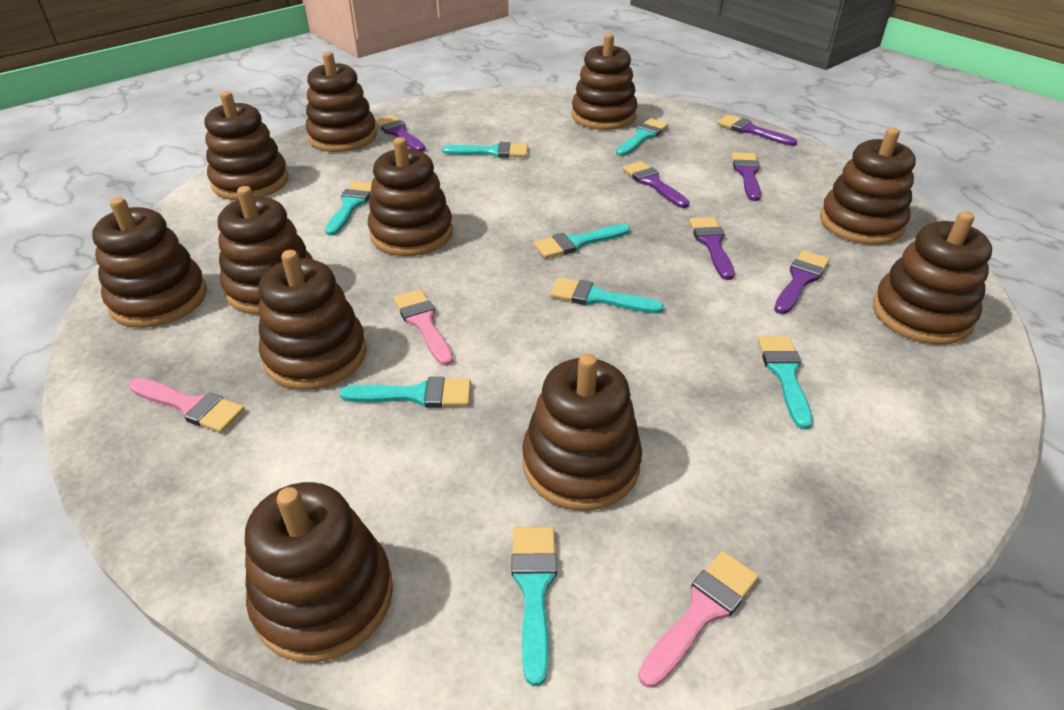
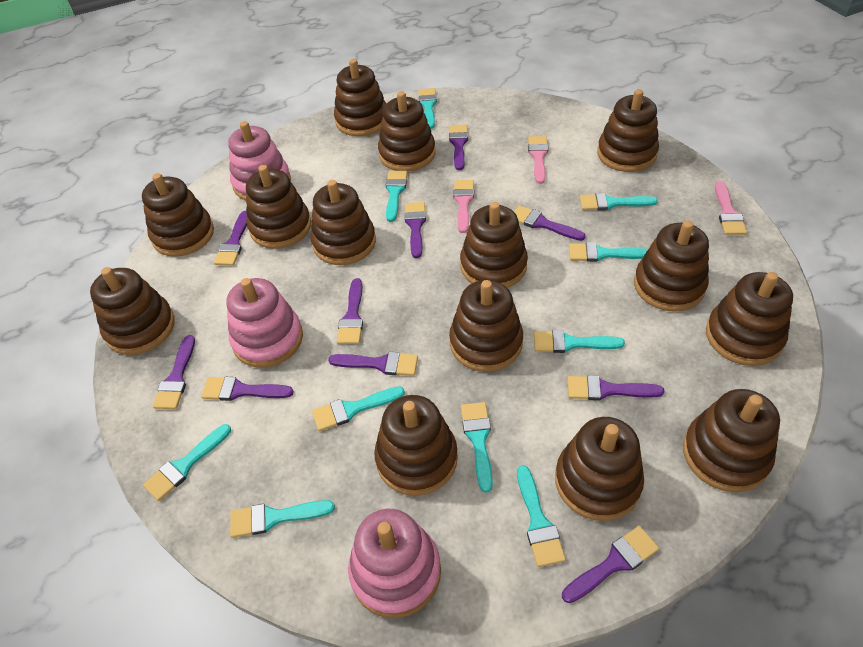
brown stacking toy: [92,197,207,328] [205,91,289,200] [218,186,313,315] [245,482,393,663] [259,250,367,390] [306,51,377,152] [368,137,453,256] [522,353,642,511] [571,33,637,130] [820,128,916,245] [873,211,992,345] = 11 -> [90,267,175,355] [142,173,214,257] [246,165,311,249] [311,180,376,265] [334,59,386,136] [374,395,458,496] [378,91,436,172] [449,280,523,372] [460,202,528,288] [555,417,644,521] [597,89,659,172] [634,220,709,312] [683,389,780,492] [706,272,793,366] = 14
pink stacking toy: none = 0 -> [227,278,303,368] [228,121,291,201] [348,509,441,618] = 3
purple brush: [375,115,425,152] [622,161,689,208] [689,217,734,280] [717,114,797,146] [732,152,761,201] [774,250,829,314] = 6 -> [153,335,195,409] [201,377,294,401] [214,211,247,266] [328,352,418,376] [337,278,363,344] [405,202,426,258] [449,125,468,170] [514,205,586,241] [562,526,659,603] [568,375,664,400] = 10
turquoise brush: [325,181,372,236] [340,377,471,408] [442,142,528,158] [512,527,557,686] [534,224,630,259] [550,277,664,313] [616,118,669,156] [758,336,813,429] = 8 -> [143,424,231,501] [230,500,335,538] [312,386,405,431] [386,171,407,222] [418,88,437,129] [461,402,493,493] [517,465,566,567] [534,330,625,353] [569,242,648,262] [580,193,658,211] = 10

